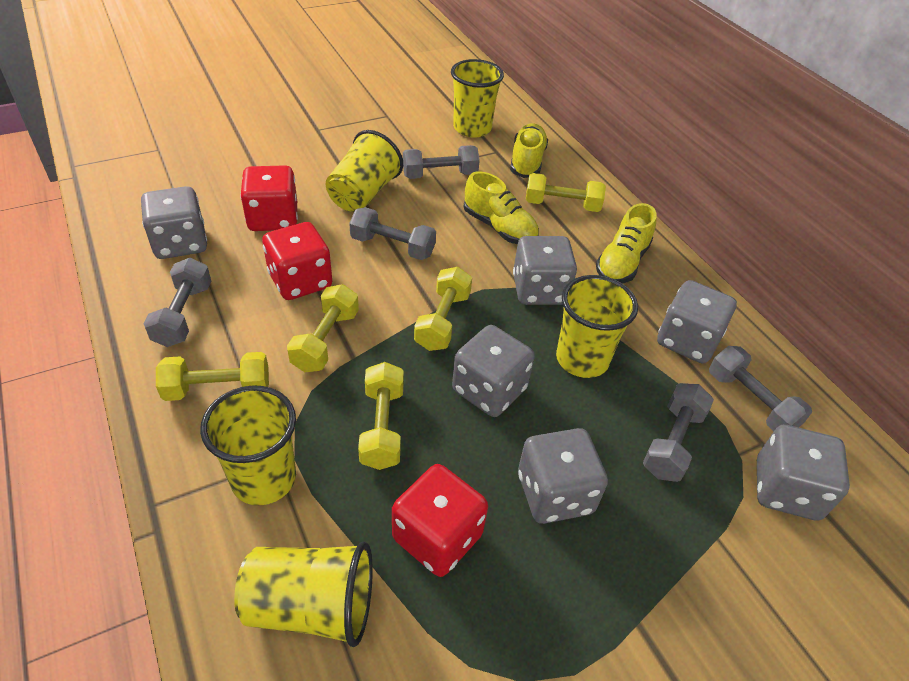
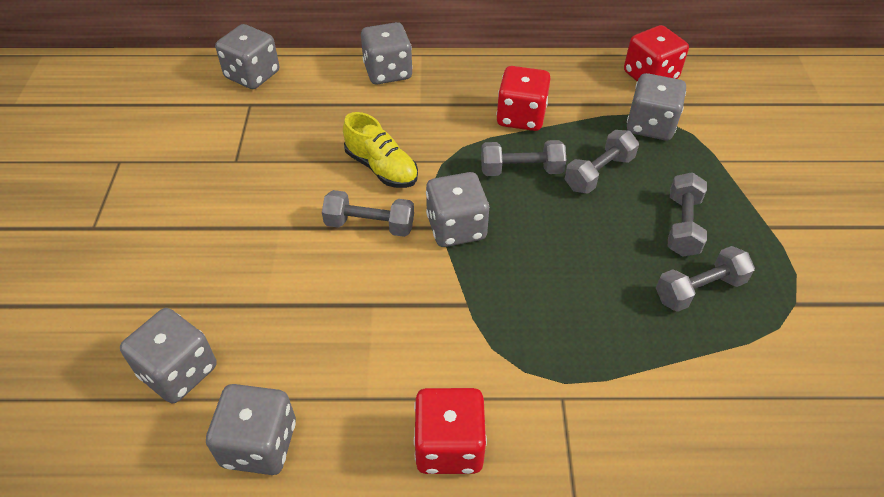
yellow cup: [200,385,296,505] [234,542,373,647] [325,130,403,212] [451,59,504,138] [556,275,638,378] = 5 -> none = 0
yellow dumbbell: [156,352,269,401] [287,284,359,372] [358,362,404,470] [414,267,472,351] [526,173,606,212] = 5 -> none = 0
yellow shoe: [464,171,539,244] [510,123,548,178] [596,203,657,283] = 3 -> [343,112,418,188] = 1

